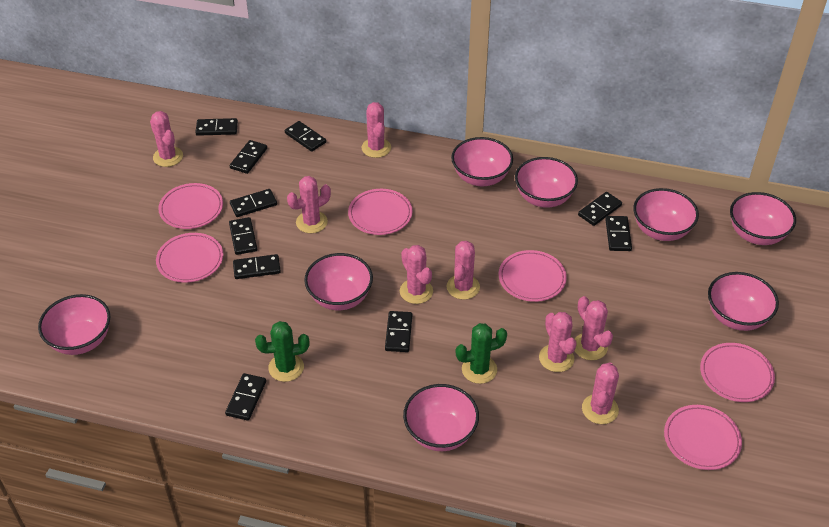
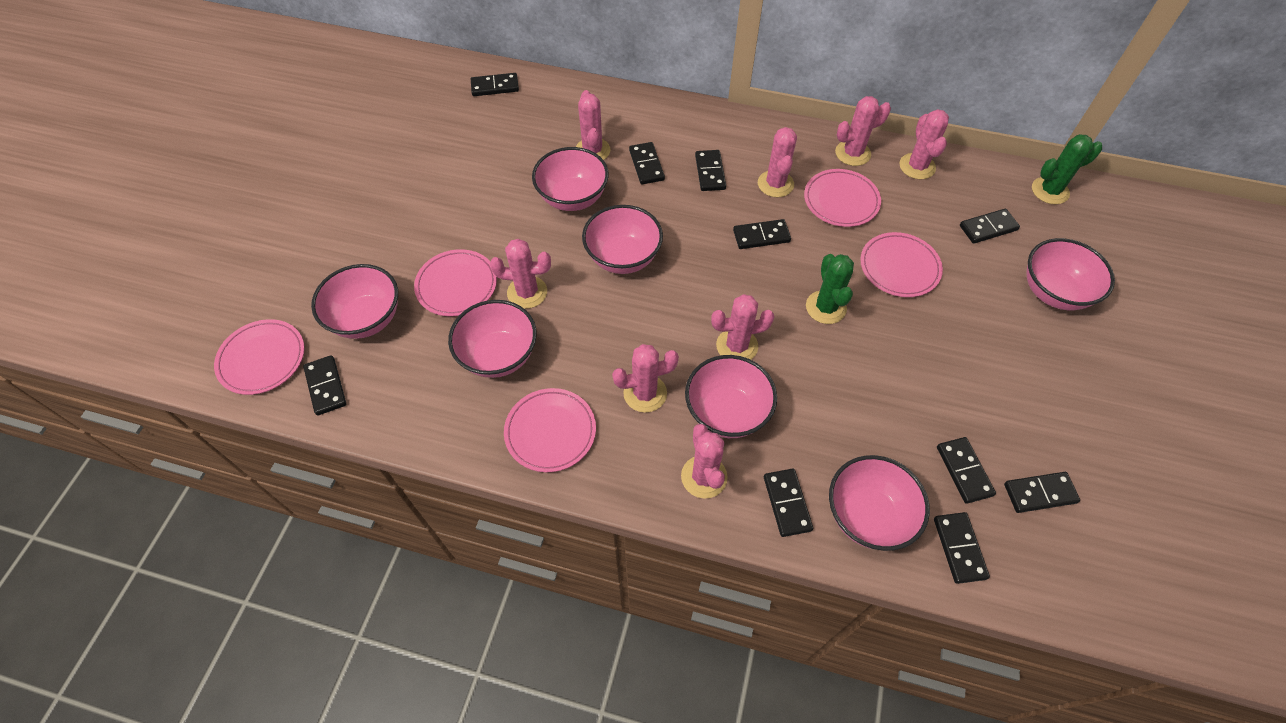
pink bowl: [38,294,110,355] [304,253,373,310] [403,384,479,451] [451,137,513,186] [515,157,578,208] [633,188,699,241] [708,272,779,331] [730,192,796,245] = 8 -> [311,264,398,339] [448,300,537,378] [532,147,609,211] [582,205,663,274] [685,355,777,438] [829,455,930,551] [1026,238,1115,310] = 7
pink plate: [156,233,223,283] [158,183,223,229] [348,189,413,235] [499,250,567,302] [664,405,742,470] [700,343,775,402] = 6 -> [214,319,304,395] [414,249,497,316] [504,388,596,472] [804,169,881,227] [860,232,943,297] = 5

